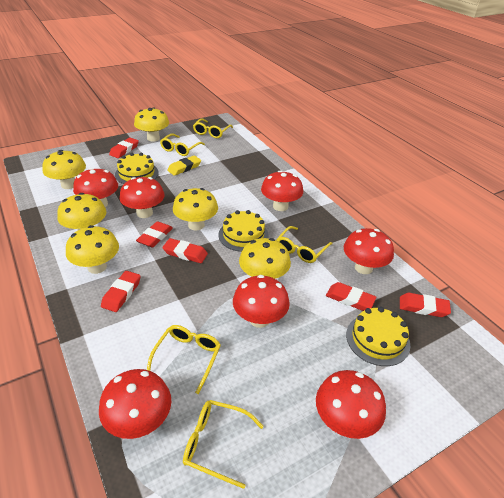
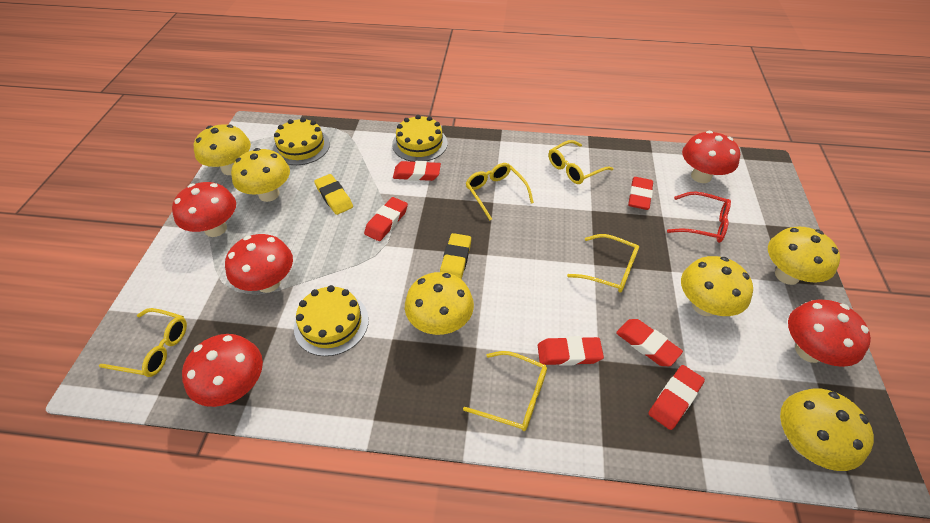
red glasses: none = 0 -> [667,191,731,243] = 1
red mushroom: [73,168,118,207] [99,369,171,439] [120,177,165,218] [233,275,290,328] [261,170,303,211] [316,370,386,439] [344,228,394,274] = 7 -> [172,182,236,237] [182,334,263,407] [225,234,293,293] [682,131,740,183] [788,299,871,367] = 5
yellow eraser: [167,155,201,176] = 1 -> [314,174,353,215] [440,233,471,280] = 2

